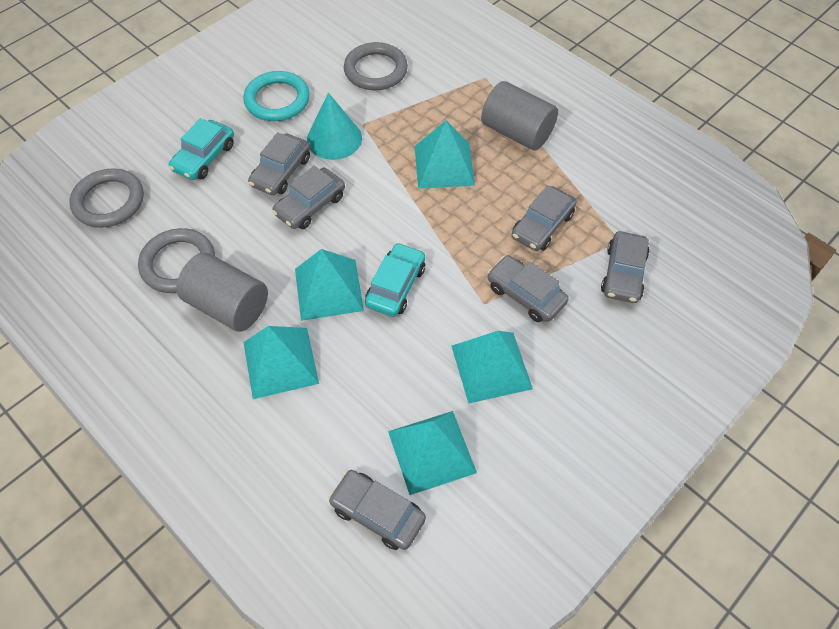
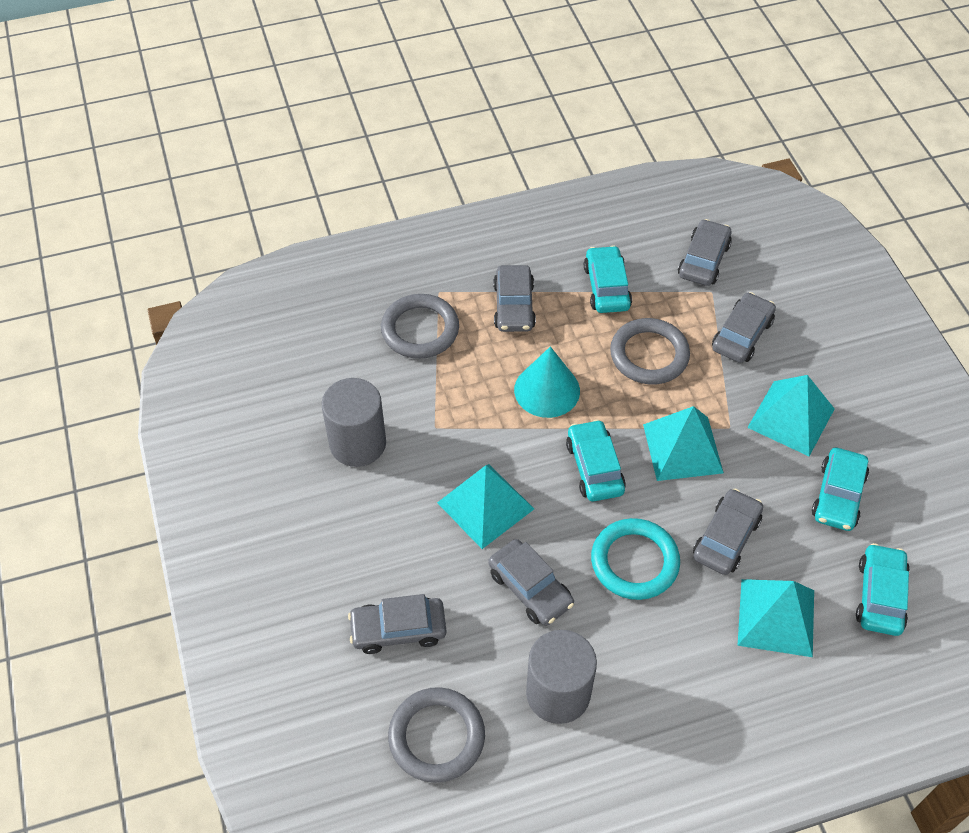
turquoise car: [169,118,234,180] [365,243,425,317] = 2 -> [566,419,626,502] [584,245,632,313] [812,448,869,531] [856,543,910,636] = 4
turquoise pyramid: [243,326,319,399] [295,249,364,321] [388,411,477,495] [415,120,475,189] [452,331,533,404] = 5 -> [437,464,534,549] [643,406,724,481] [738,579,814,657] [747,375,835,456] = 4

